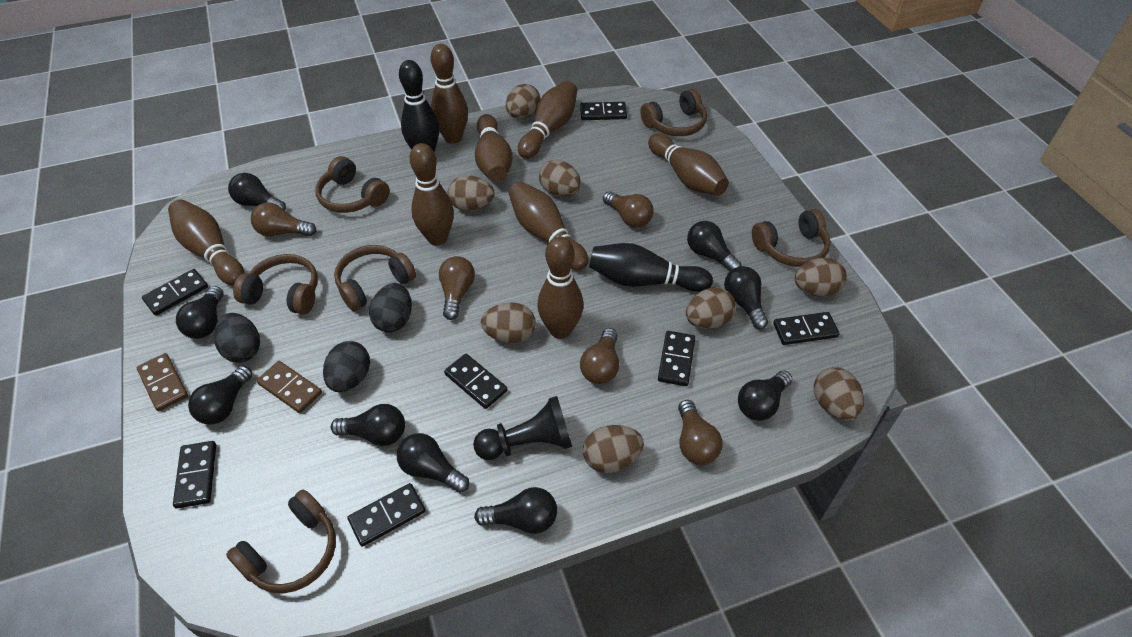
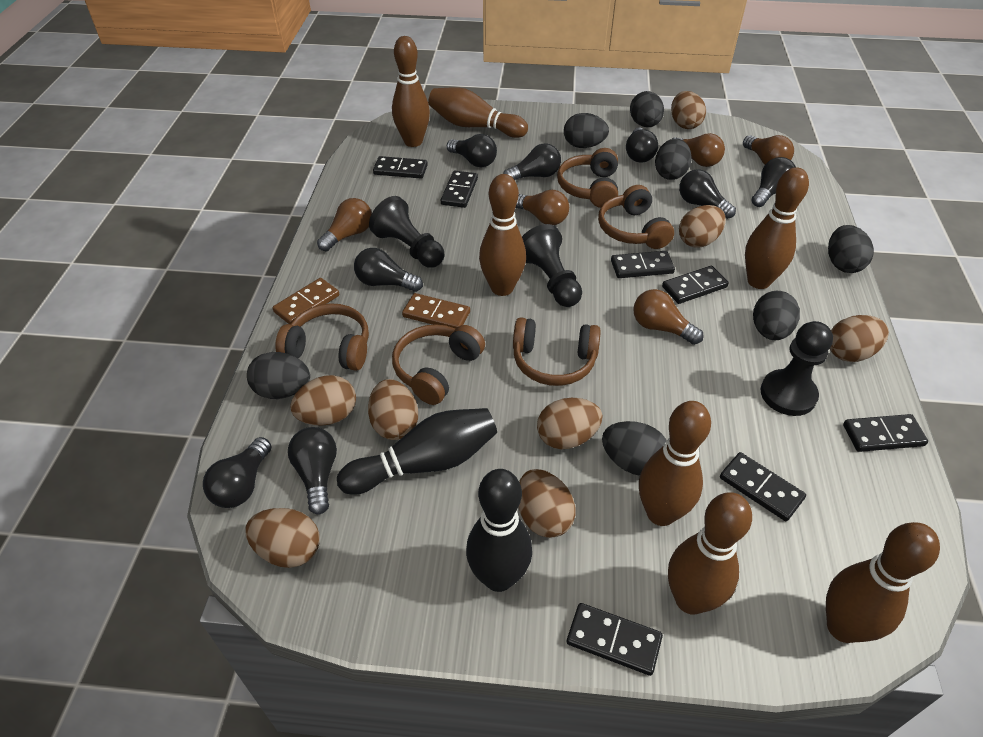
black egg: [214,313,260,363] [323,341,370,392] [369,283,412,333] = 3 -> [247,352,310,399] [564,113,609,148] [602,421,667,476] [630,91,664,127] [655,138,692,180] [753,291,800,340] [828,225,874,273] = 7
black light bulb: [176,286,223,339] [188,366,252,425] [228,173,286,210] [331,404,405,446] [397,433,469,493] [474,487,557,534] [687,221,742,271] [724,266,768,329] [738,370,792,421] = 9 -> [203,437,272,508] [288,427,337,515] [354,248,423,292] [447,134,497,167] [503,143,561,180] [626,127,658,163] [679,170,736,219] [752,157,796,207] = 8
black pawn: [473,396,572,460] = 1 -> [369,196,444,268] [522,224,582,307] [760,321,833,416] = 3
brown bowling pin: [168,199,244,286] [410,143,454,246] [431,44,468,144] [475,114,513,183] [509,182,588,271] [518,81,577,159] [537,236,583,339] [648,133,729,196] = 8 -> [392,36,430,147] [428,88,528,138] [479,174,526,296] [639,401,711,526] [668,492,752,615] [745,167,809,289] [826,522,940,643] = 7
brown headphones: [226,489,336,593] [233,254,318,315] [315,156,390,213] [334,245,416,311] [640,89,707,136] [752,209,830,267] = 6 -> [275,303,369,371] [392,324,485,405] [513,317,601,386] [557,148,618,208] [598,185,674,249] = 5

